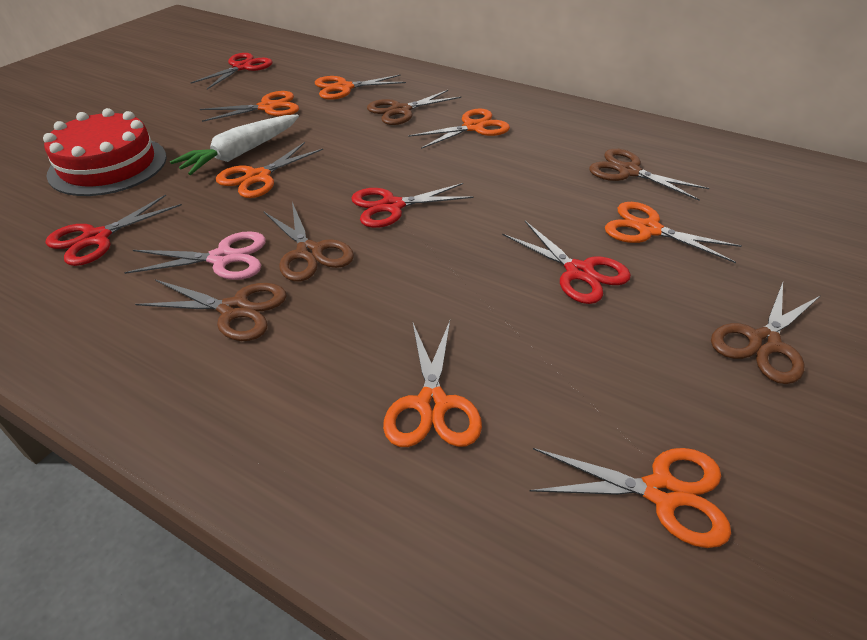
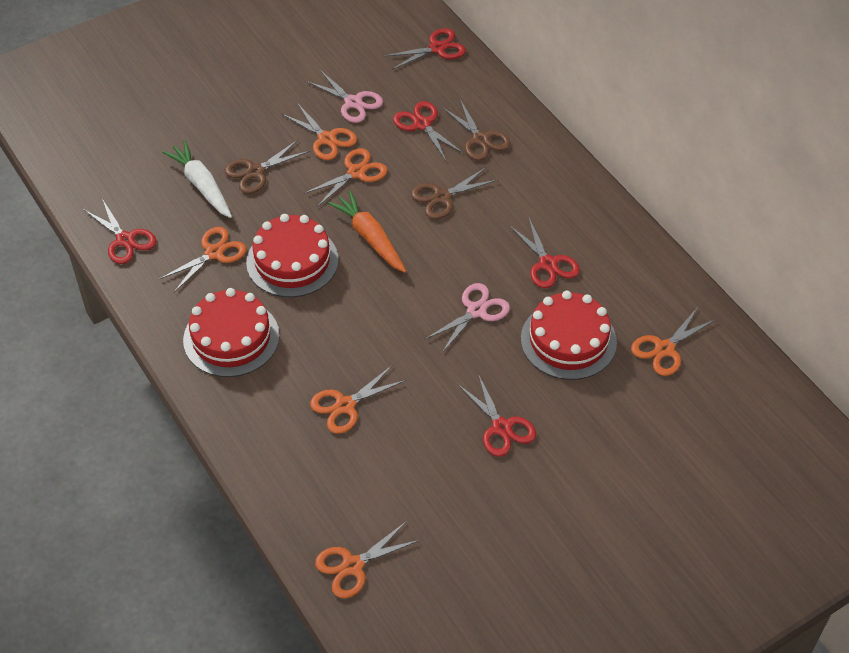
brown scissors: [135,280,287,341] [264,202,354,282] [367,90,461,125] [589,149,709,201] [711,282,821,384] = 5 -> [225,140,310,194] [411,167,498,219] [442,100,511,161] = 3
orange carrot: none = 0 -> [328,191,406,273] = 1
orange scissors: [200,91,299,122] [216,142,323,198] [315,75,406,100] [383,321,482,447] [408,108,510,149] [530,448,731,548] [605,202,742,263] = 7 -> [159,227,247,292] [282,103,357,160] [304,148,388,207] [310,365,407,434] [315,521,420,598] [631,307,716,376] = 6
pink scissors: [124,231,266,280] = 1 -> [306,70,383,123] [424,283,510,353] = 2
red cake: [43,108,167,196] = 1 -> [183,288,280,377] [246,214,339,297] [521,291,617,380] = 3
red scissors: [46,194,182,266] [191,53,273,89] [351,183,474,228] [502,221,631,304] = 4 -> [83,199,156,264] [384,28,466,70] [393,101,464,161] [457,374,536,457] [509,218,580,288] = 5

